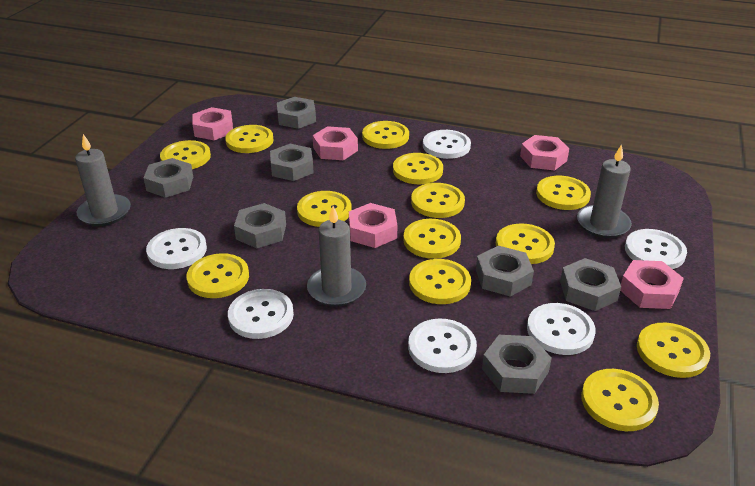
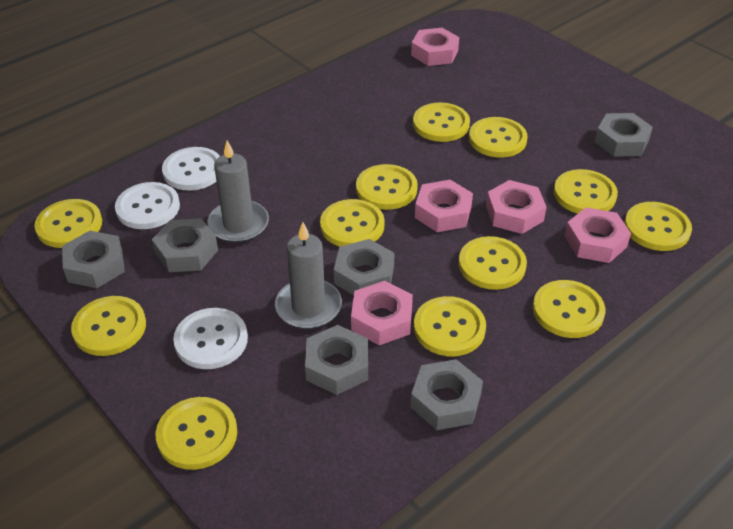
grey candle: [75,134,131,226] [307,206,366,307] [577,144,632,238] = 3 -> [207,140,269,243] [275,222,342,329] = 2
grey nut: [144,158,193,198] [234,203,286,248] [270,144,314,181] [277,97,316,129] [476,246,534,297] [482,335,552,394] [560,258,621,311] = 7 -> [62,231,125,288] [152,218,218,272] [305,325,368,395] [334,239,395,295] [411,359,483,430] [595,113,653,157] = 6
white button: [146,228,207,269] [228,289,294,339] [408,319,477,373] [423,130,471,159] [527,303,596,355] [625,229,687,269] = 6 -> [115,182,180,229] [162,147,220,191] [173,308,248,369] = 3
yellow button: [160,140,211,169] [186,253,249,298] [225,125,274,153] [297,191,352,227] [362,121,409,149] [393,153,443,184] [403,219,461,259] [409,259,471,304] [411,183,465,218] [496,223,555,264] [536,176,591,210] [581,369,659,431] [637,323,710,378] = 13 -> [34,199,102,248] [71,296,146,356] [156,397,237,470] [320,199,385,247] [356,164,418,210] [413,102,470,142] [414,296,486,356] [459,236,527,290] [469,117,528,158] [533,280,605,338] [554,169,618,214] [624,202,692,251] = 12

